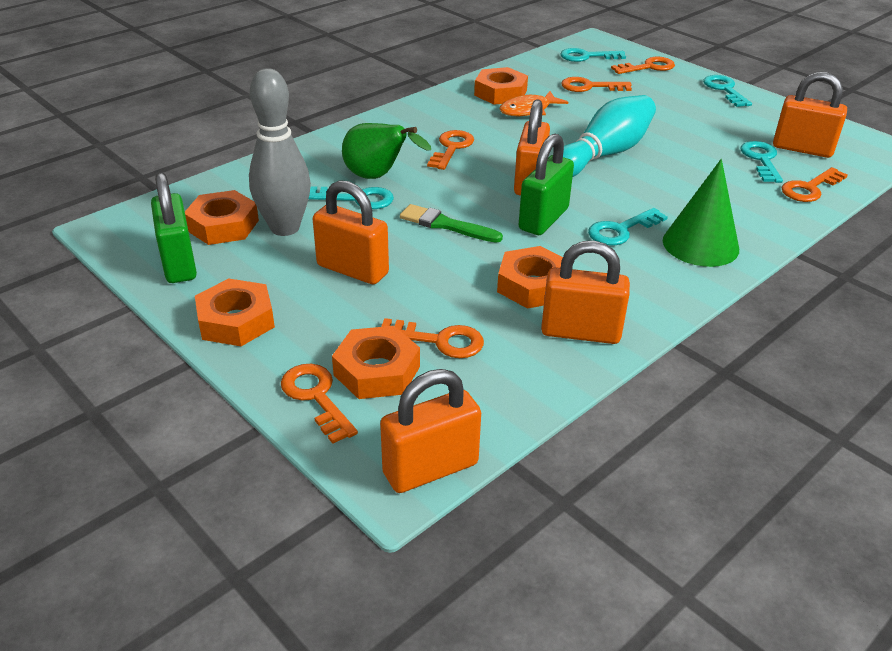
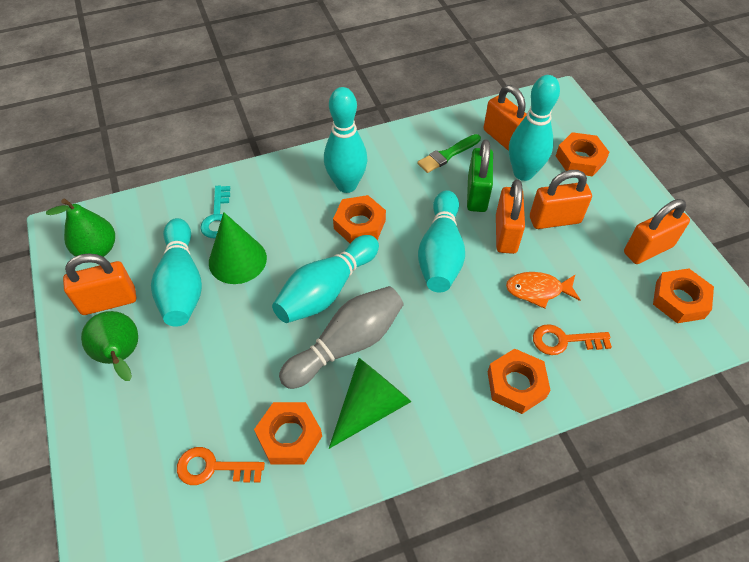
green cone: [663,159,739,267] = 1 -> [209,212,267,284] [329,358,412,449] = 2
green padlock: [151,172,197,283] [518,134,574,235] = 2 -> [467,139,493,212] = 1
green pear: [342,123,431,179] = 1 -> [46,199,115,257] [81,311,138,381] = 2
orange key: [281,364,358,444] [381,318,484,358] [427,130,474,170] [561,77,632,92] [611,57,675,74] [782,167,848,202] = 6 -> [177,447,265,485] [533,324,612,355] = 2
turquoise bowling pin: [563,95,656,177] = 1 -> [151,218,202,327] [272,235,379,323] [324,87,368,193] [418,190,465,293] [509,75,560,181] = 5
turquoise key: [309,186,394,209] [560,48,626,62] [588,208,668,246] [703,75,752,107] [741,141,783,183] = 5 -> [201,185,230,238] = 1

